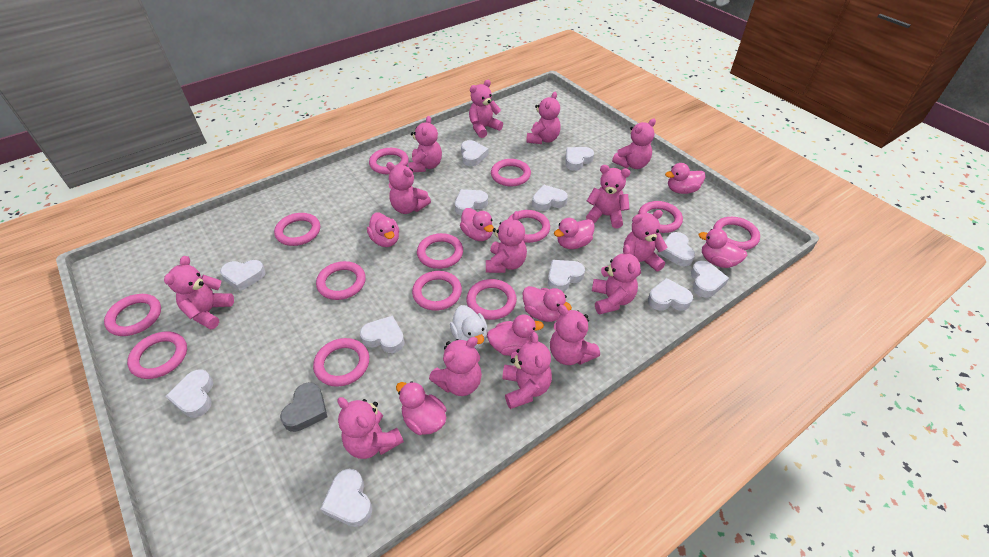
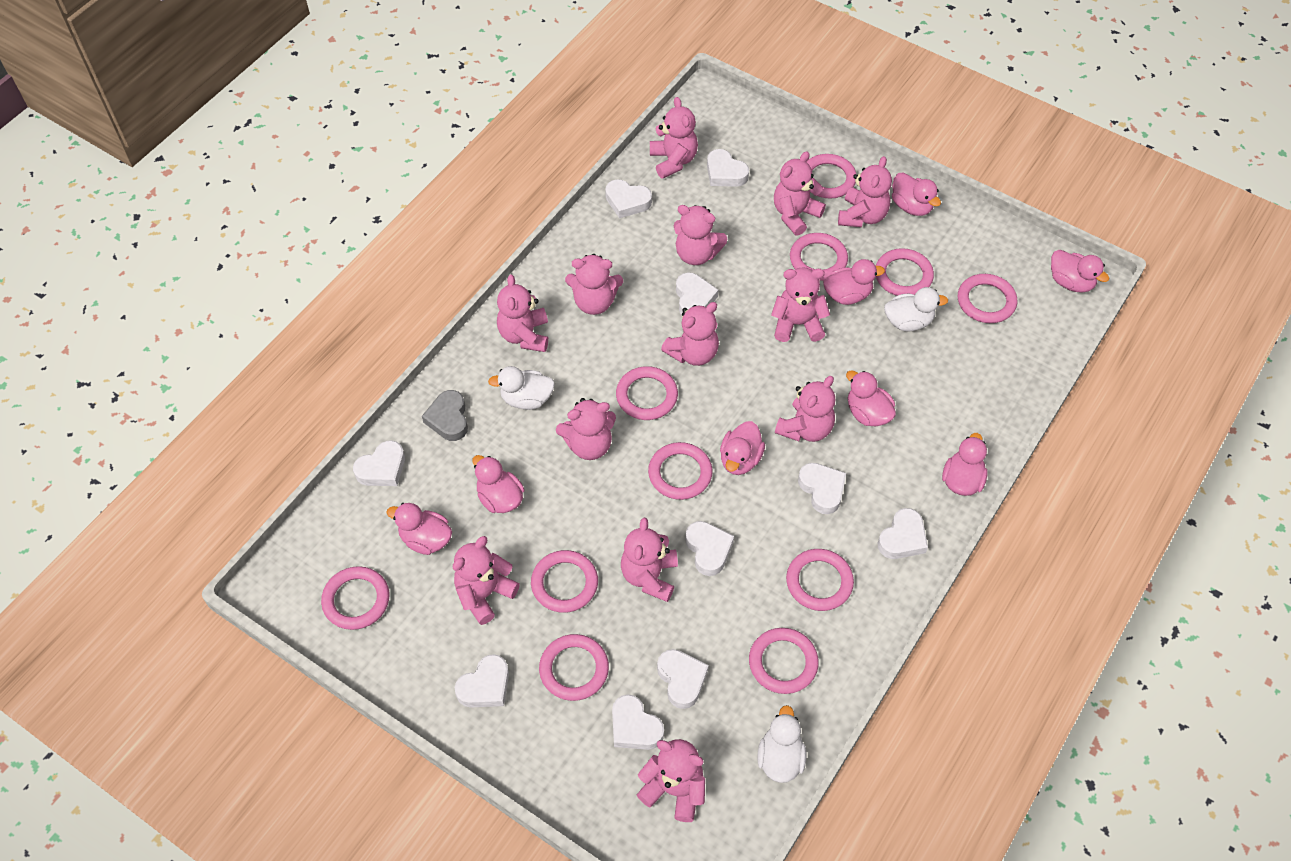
pink ring: [104,294,161,336] [127,331,187,379] [274,213,320,246] [313,338,369,387] [316,261,366,300] [369,148,409,174] [412,271,462,311] [417,233,463,269] [466,279,517,320] [491,159,531,186] [508,210,550,243] [638,201,683,233] [713,217,760,250] = 13 -> [321,566,389,630] [531,550,598,613] [539,634,609,701] [616,366,678,420] [648,442,713,500] [749,628,819,694] [786,549,854,611] [790,233,848,281] [807,154,856,198] [876,248,934,296] [958,274,1017,323] = 11
pink teddy bear: [164,256,234,330] [338,397,404,459] [386,162,431,214] [408,116,442,172] [429,337,482,396] [469,80,503,138] [486,211,527,273] [502,332,552,409] [526,92,561,144] [550,305,600,365] [586,165,630,228] [592,245,640,314] [612,119,656,169] [624,210,667,276] = 14 -> [453,536,520,625] [497,275,548,352] [556,398,616,460] [565,254,623,315] [621,518,678,602] [637,739,705,822] [650,97,698,179] [661,302,719,366] [674,205,727,265] [771,267,830,342] [774,151,826,236] [775,376,835,442] [838,156,892,227] = 13
white duck: [450,305,488,349] = 1 -> [488,366,555,410] [758,705,806,783] [884,287,948,331] = 3
white heart: [166,369,213,418] [220,260,265,292] [320,469,372,527] [360,315,405,353] [455,189,488,216] [461,140,488,166] [532,185,568,211] [548,260,585,291] [565,147,594,171] [648,278,693,311] [658,232,695,266] [691,261,729,298] = 12 -> [353,440,405,486] [455,654,509,708] [605,179,652,218] [612,694,664,750] [657,649,709,709] [676,272,718,315] [685,521,734,576] [707,149,749,187] [798,463,846,514] [878,508,928,559] = 10

